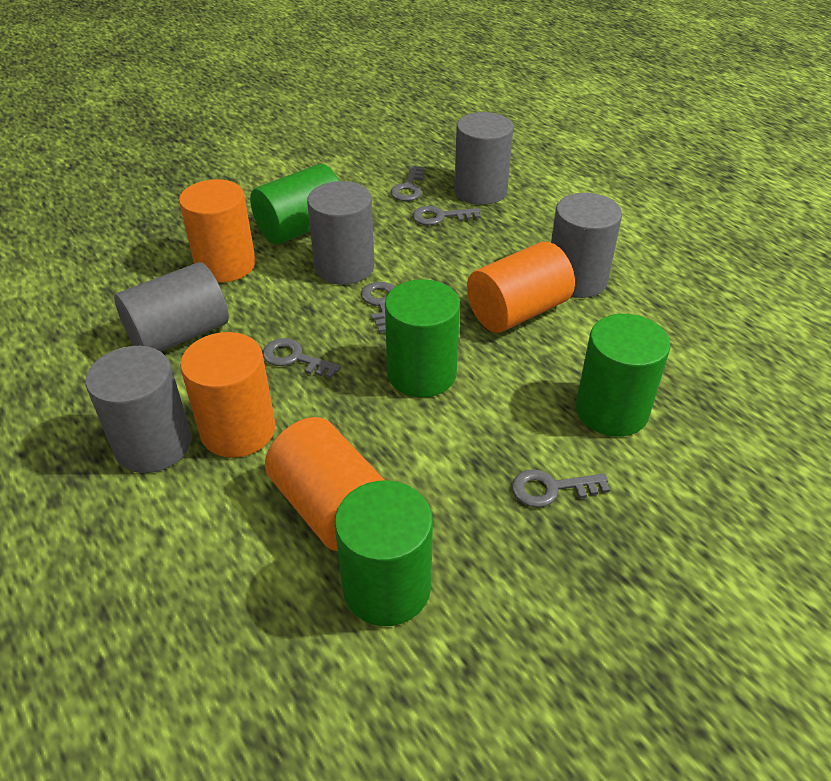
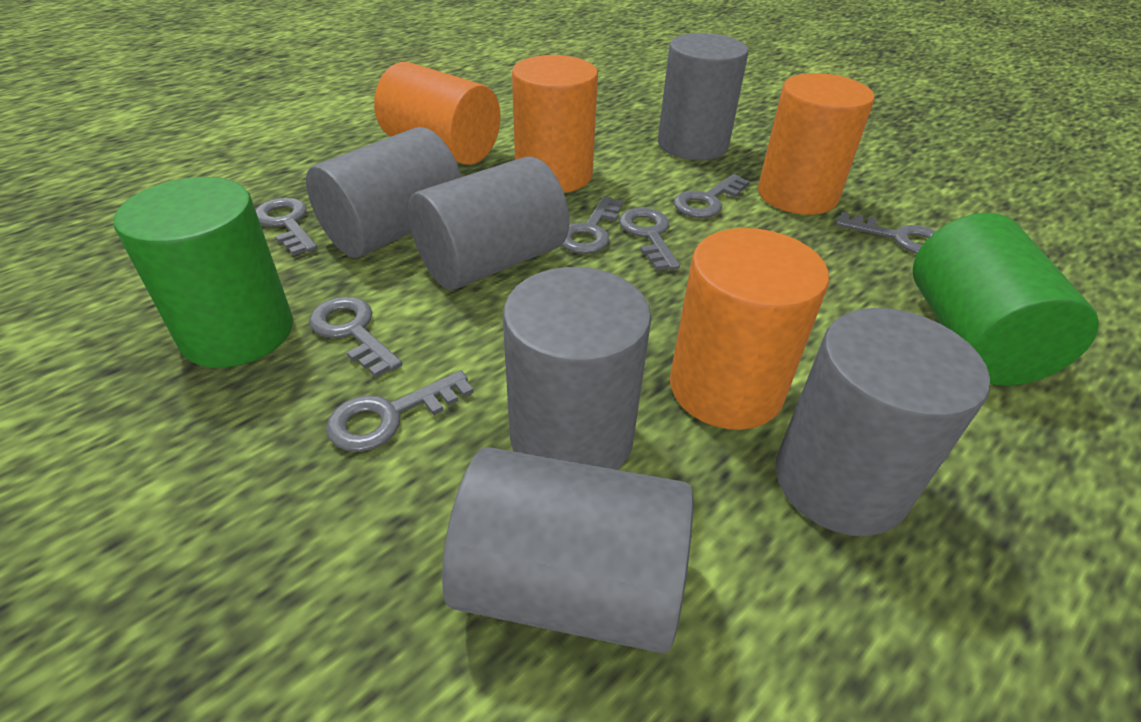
green cylinder: [250,164,339,245] [335,480,433,626] [385,279,460,398] [576,314,670,437] = 4 -> [114,177,293,368] [913,213,1099,386] = 2
grey cylinder: [86,346,191,473] [114,262,229,352] [307,181,375,285] [454,112,513,205] [551,193,622,298] = 5 -> [306,127,461,257] [408,156,569,290] [442,447,693,654] [503,267,651,470] [658,33,748,160] [776,308,990,536] = 6
grey key: [263,338,341,379] [361,282,394,333] [390,165,424,201] [413,206,480,225] [512,469,610,508] = 5 -> [256,198,317,256] [309,297,402,377] [326,371,474,452] [561,196,623,254] [620,208,680,271] [674,174,750,218] [836,212,936,254] = 7

